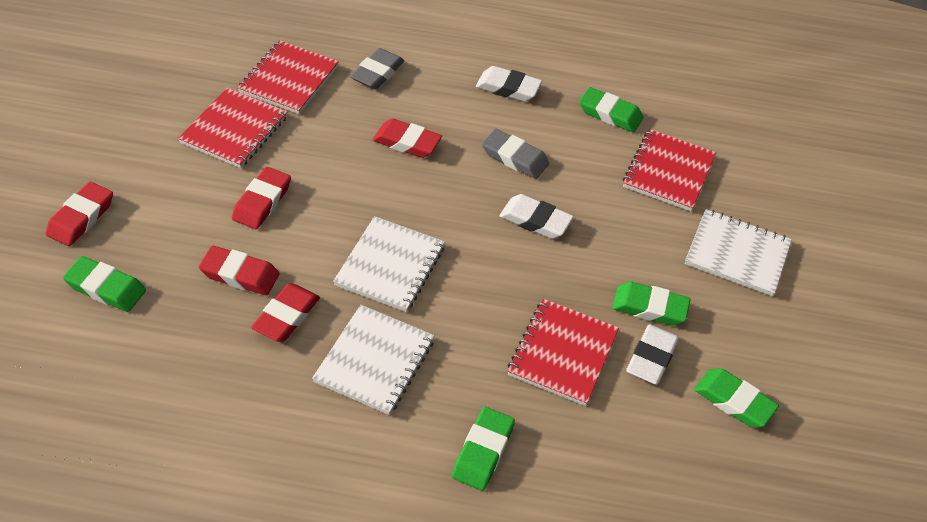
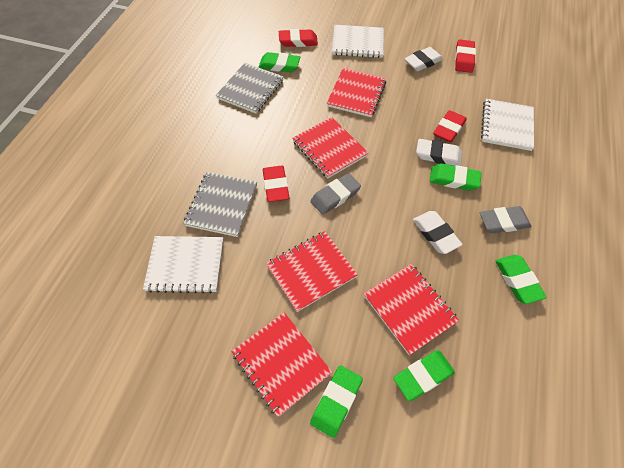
grey notebook: none = 0 -> [183,172,257,237] [216,63,283,113] = 2
red eraser: [46,182,113,246] [199,246,279,295] [232,167,291,229] [251,283,320,342] [372,118,442,158] = 5 -> [263,165,290,202] [279,29,318,47] [433,110,467,142] [455,39,476,73] = 4
red notebook: [178,87,287,168] [237,40,339,114] [507,299,619,406] [623,129,716,211] = 4 -> [231,312,332,417] [266,231,358,312] [292,117,368,178] [327,68,386,117] [363,264,459,355] = 5

